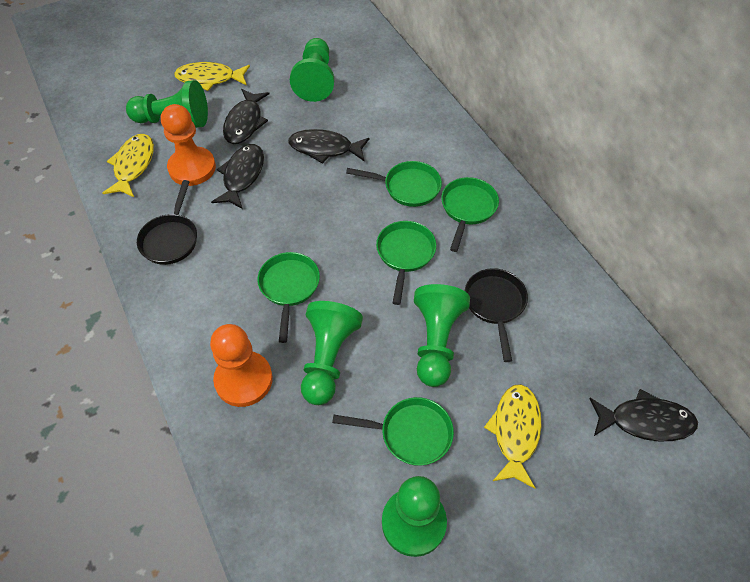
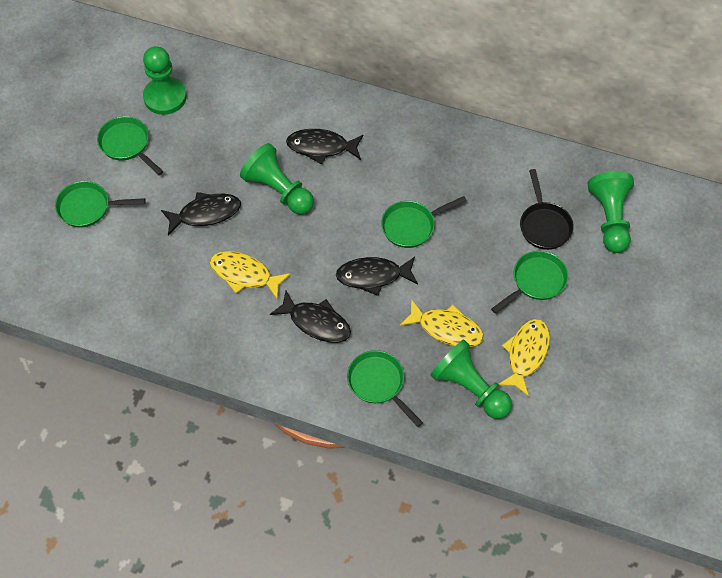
black pan: [137,180,197,265] [465,268,528,362] = 2 -> [520,169,574,250] = 1
green pawn: [126,80,208,128] [290,38,334,102] [301,301,363,405] [382,476,447,557] [414,284,470,387] = 5 -> [143,46,187,115] [240,143,314,215] [430,339,512,419] [587,171,634,253] = 4
orange pawn: [161,104,216,186] [210,324,273,407] = 2 -> none = 0

